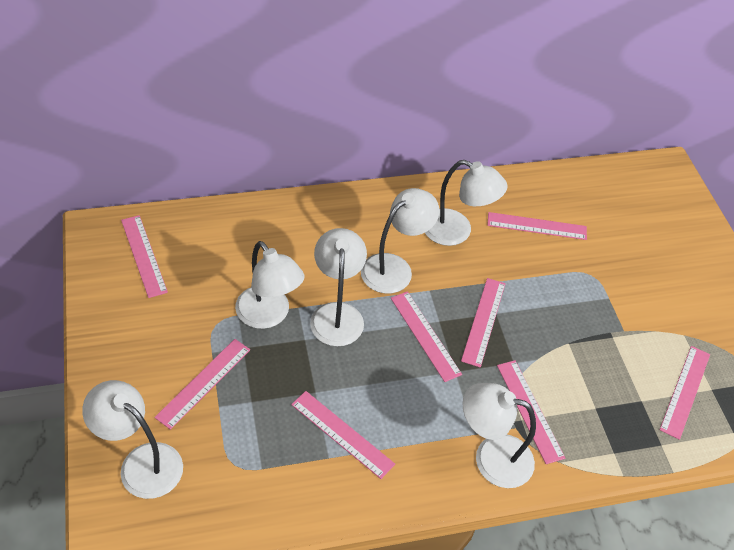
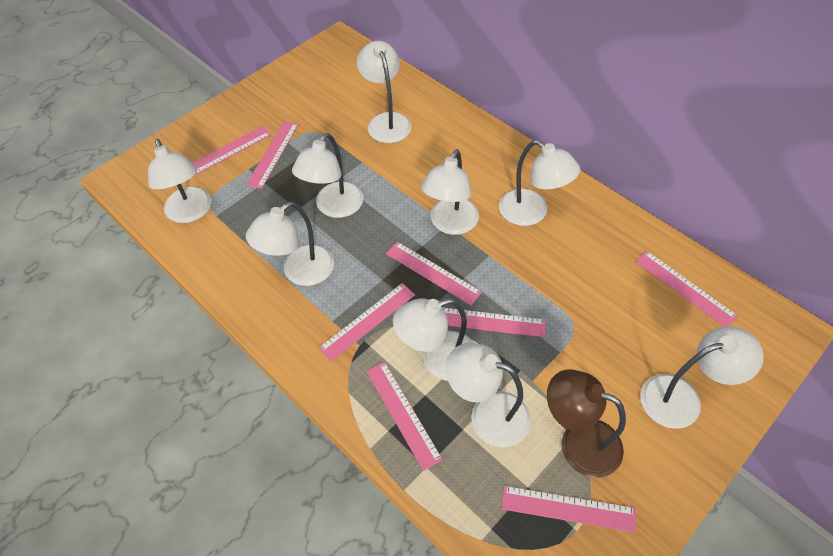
brown lamp: none = 0 -> [547,369,626,478] = 1
white lamp: [82,380,183,499] [235,241,304,329] [310,228,367,346] [361,188,439,294] [425,160,507,246] [463,383,536,488] = 6 -> [148,139,212,223] [246,202,334,286] [292,133,363,218] [357,41,411,143] [393,298,474,381] [421,149,479,235] [446,343,531,447] [499,140,580,226] [640,326,764,429] = 9

